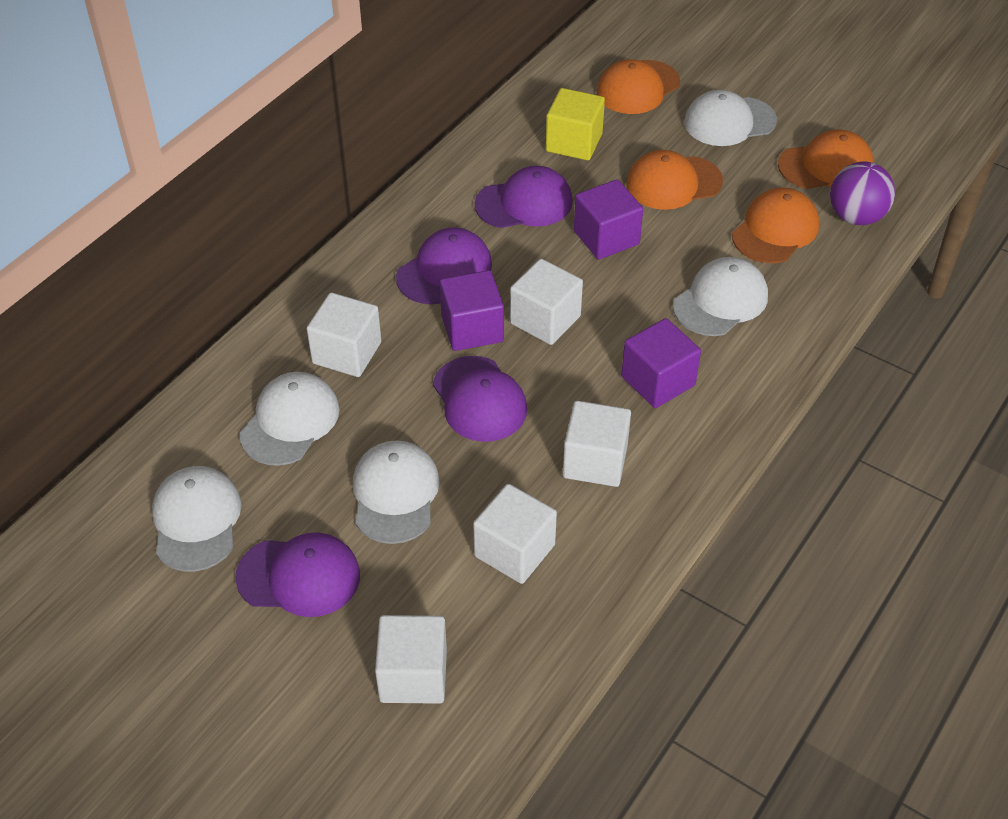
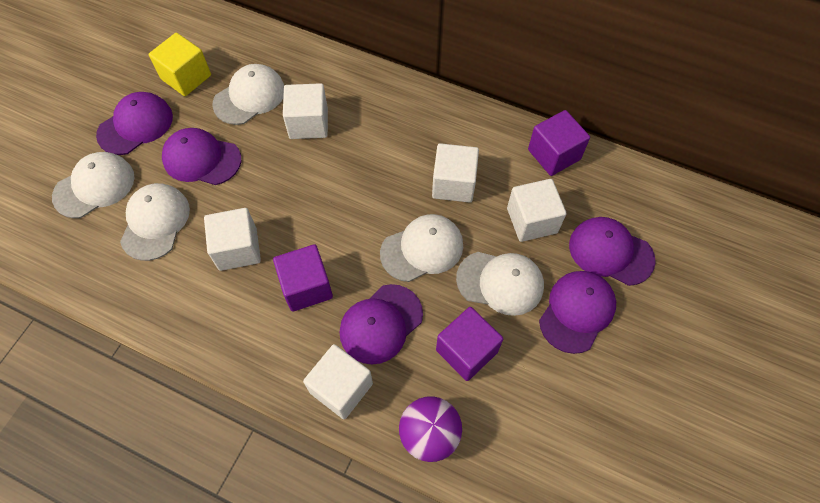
orange cap: [597,59,680,114] [626,150,723,210] [732,188,819,263] [778,130,874,189] = 4 -> none = 0
purple cap: [235,533,360,617] [396,227,492,304] [433,356,527,442] [475,166,573,228] = 4 -> [96,92,173,155] [162,128,241,185] [340,284,423,365] [539,271,616,354] [569,217,656,286] = 5

